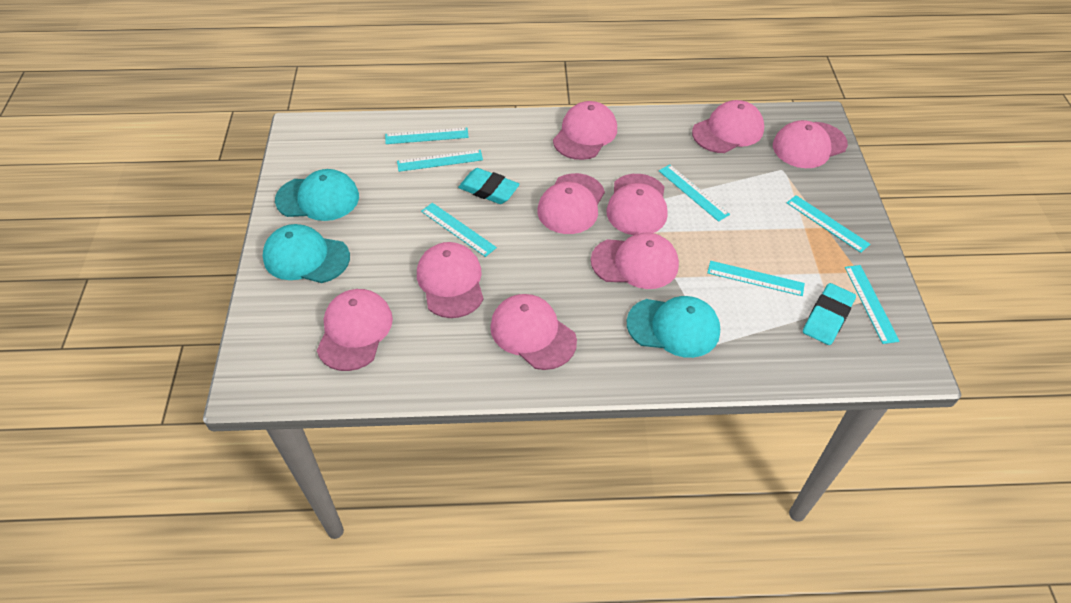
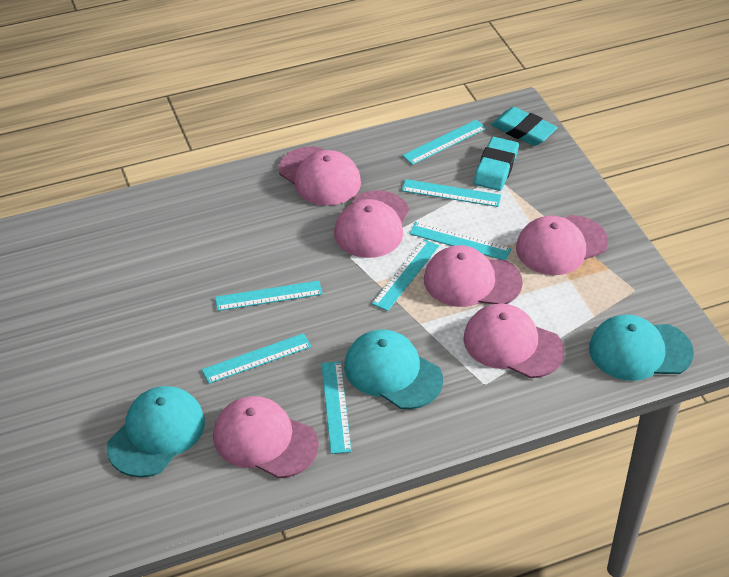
pink cap: [317,289,393,371] [417,242,484,318] [490,294,577,370] [537,173,605,234] [553,101,617,160] [591,233,679,289] [606,174,668,235] [692,100,764,153] [773,120,848,168] = 9 -> [213,396,319,478] [278,146,361,206] [334,190,409,258] [424,245,523,307] [463,303,564,378] [516,215,608,275] = 6

